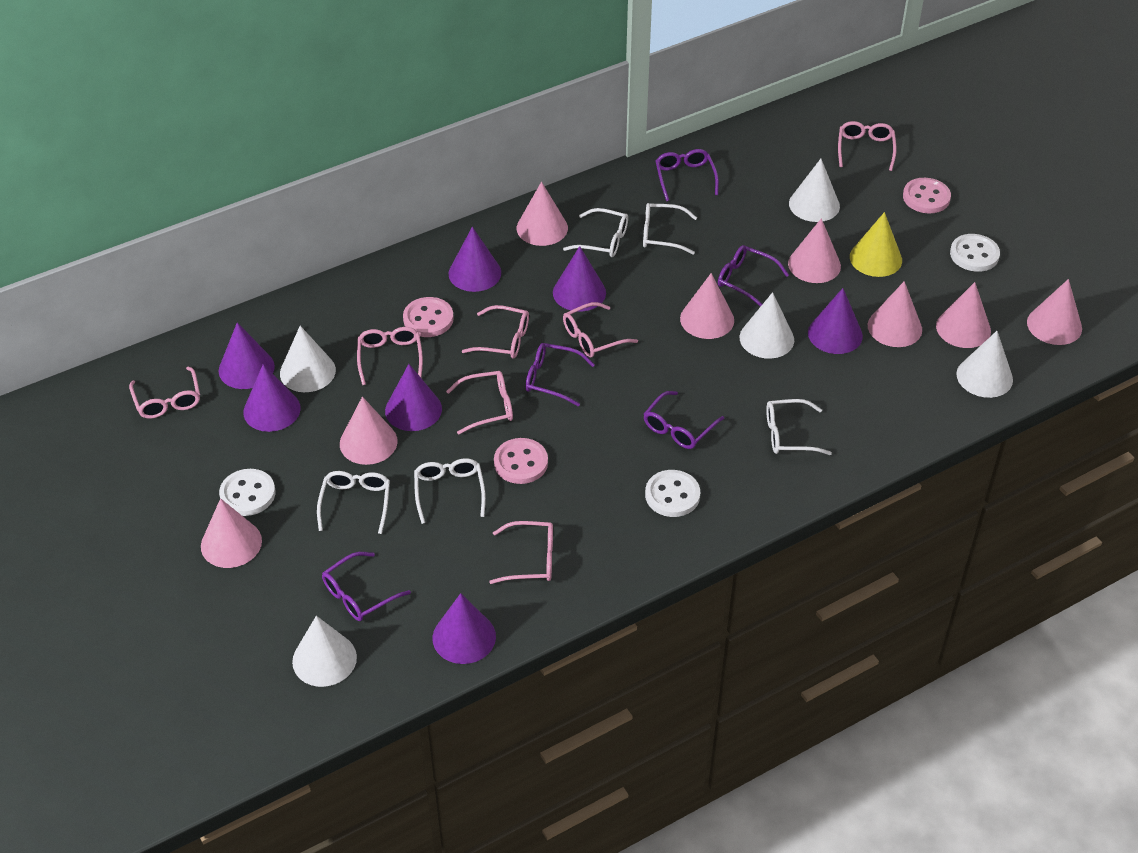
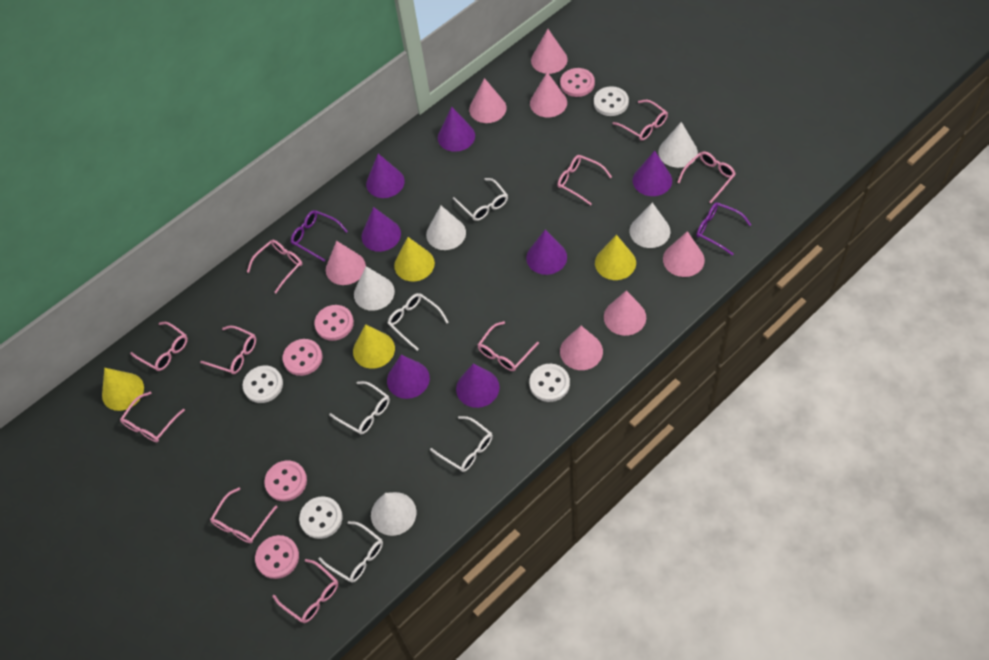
pink button: [403,297,454,337] [494,438,548,484] [903,178,951,213] = 3 -> [255,535,299,579] [264,460,307,501] [283,339,322,376] [314,305,354,341] [560,68,595,97] = 5
pink cone: [201,498,262,568] [340,397,397,465] [517,182,568,246] [680,273,734,339] [788,218,841,283] [868,281,922,347] [936,282,991,348] [1027,279,1082,345] = 8 -> [326,241,366,285] [469,78,507,123] [530,72,567,117] [531,29,567,74] [560,326,603,370] [604,290,646,336] [663,231,705,277] = 7
pink glasses: [129,366,200,418] [357,327,423,385] [446,371,513,435] [462,305,529,358] [489,521,553,584] [563,302,638,357] [838,121,896,171] = 7 -> [120,392,185,442] [130,322,188,371] [200,326,256,374] [210,487,277,543] [247,240,303,293] [273,559,338,623] [478,321,539,371] [557,155,612,206] [613,100,668,141] [677,151,736,203] = 10
purple glasses: [322,552,411,621] [525,343,595,406] [644,391,724,449] [656,149,719,201] [718,245,789,307] = 5 -> [291,210,348,262] [696,202,751,255] = 2
white button: [219,469,275,516] [645,470,700,517] [950,234,1000,272] = 3 -> [243,366,283,403] [299,496,342,539] [529,364,570,402] [594,86,629,116] = 4
yellow cone: [850,212,902,277] = 1 -> [102,368,144,411] [353,324,395,369] [394,237,435,282] [595,235,636,280] = 4

